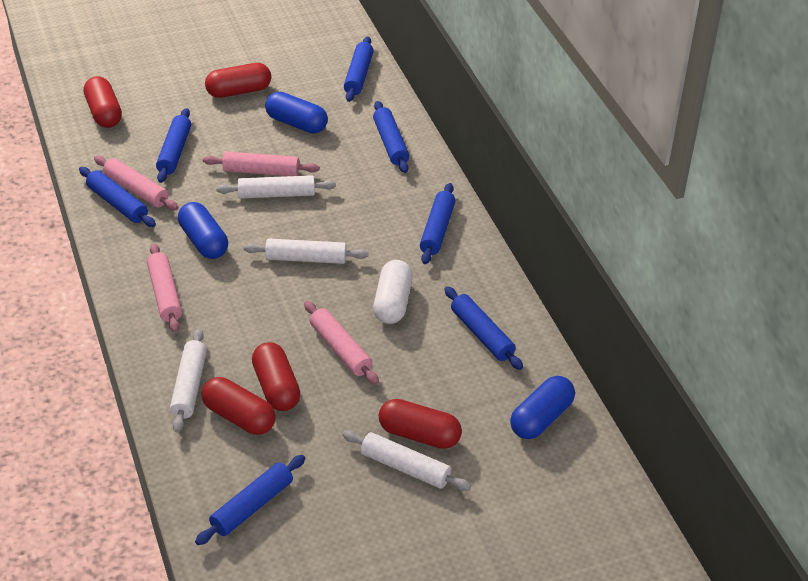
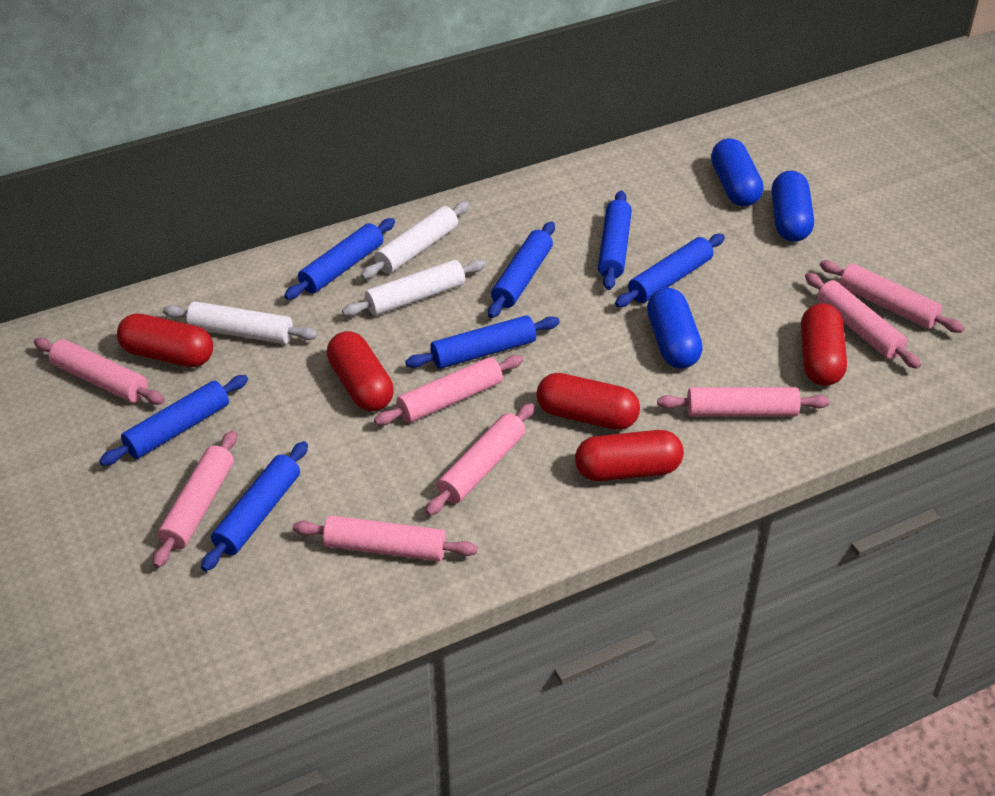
pink rolling pin: [94,156,178,210] [147,243,182,333] [203,152,319,176] [304,301,379,385] = 4 -> [34,338,165,405] [153,430,237,568] [293,515,478,561] [374,355,523,425] [425,403,535,516] [657,387,830,416] [805,273,921,369] [820,260,964,333] = 8
white capsule: [373,260,413,324] = 1 -> none = 0
white rolling pin: [170,329,207,432] [216,175,336,199] [244,239,369,264] [342,430,471,491] = 4 -> [163,301,318,344] [342,259,486,316] [361,202,470,279] = 3

